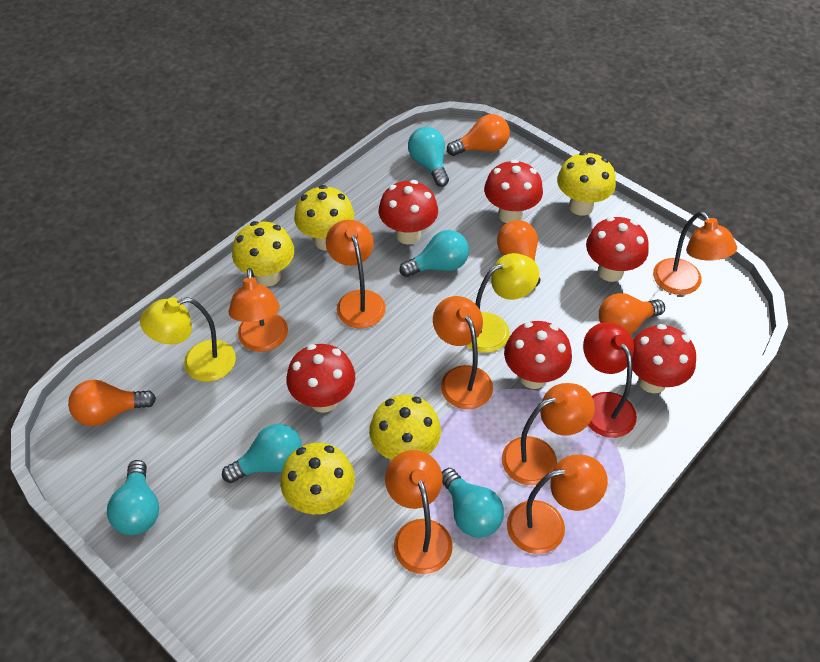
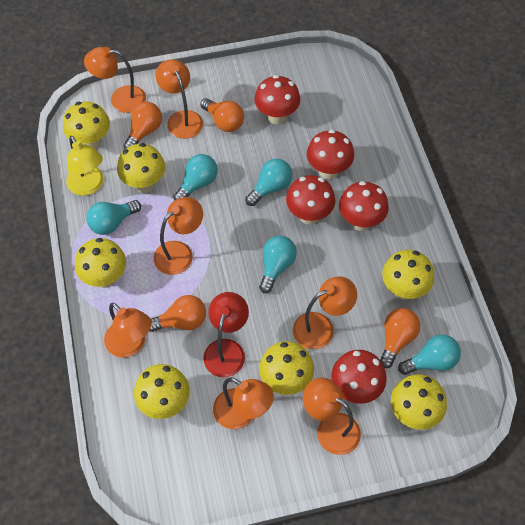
red mushroom: [287,344,355,413] [379,180,438,245] [484,159,543,223] [504,321,572,389] [586,217,649,282] [632,324,696,394] = 6 -> [255,75,300,124] [286,175,335,225] [307,130,354,179] [331,350,387,404] [339,181,389,231] = 5
yellow lamp: [140,297,236,382] [466,253,539,353] = 2 -> [66,136,104,196] = 1
yellow mushroom: [232,221,294,287] [280,443,355,515] [294,185,354,251] [369,395,441,460] [557,152,616,216] = 5 -> [63,101,110,149] [75,238,126,288] [117,143,165,193] [134,364,190,419] [259,341,314,395] [382,250,434,300] [391,374,447,430] = 7

